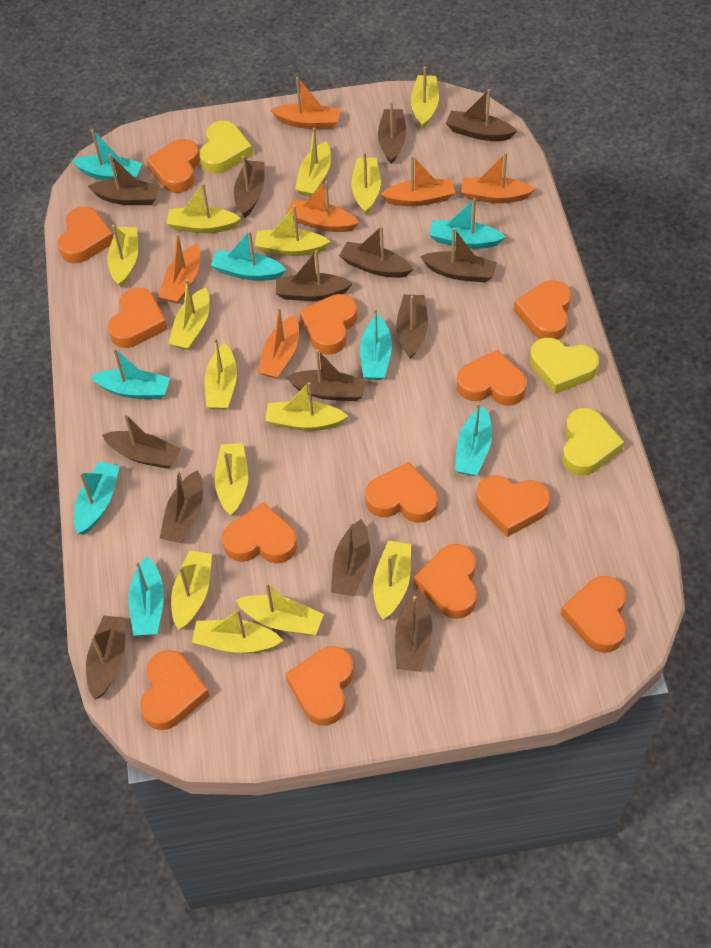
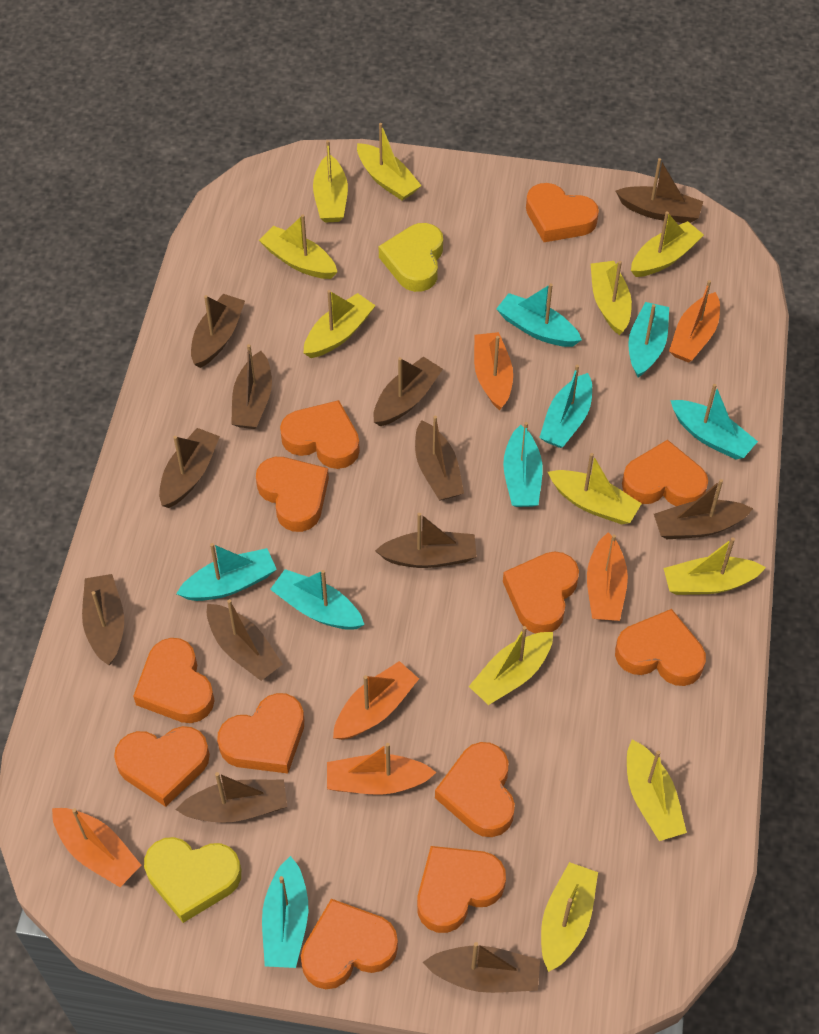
brown boat: [86,616,127,700] [88,154,160,205] [102,413,181,469] [160,470,203,543] [234,156,265,218] [276,250,353,301] [286,349,367,401] [331,519,370,596] [339,226,414,278] [378,102,406,164] [395,589,432,672] [396,294,428,359] [420,228,497,283] [446,89,517,141] = 14 -> [82,574,124,665] [159,428,220,508] [176,772,287,823] [191,294,245,368] [207,599,283,681] [231,344,272,429] [373,357,443,426] [375,513,477,568] [415,416,464,501] [423,942,540,993] [616,158,703,223] [654,479,753,539] = 12
orange heart: [58,207,113,263] [108,288,168,348] [140,650,210,730] [146,139,200,193] [222,502,297,564] [285,646,354,726] [299,294,358,355] [365,462,438,523] [414,544,477,619] [457,350,527,406] [476,475,550,537] [514,280,571,340] [561,576,626,653] = 13 -> [114,726,210,807] [133,638,215,723] [217,693,304,773] [256,457,329,532] [280,400,360,469] [301,899,398,989] [417,846,506,933] [435,742,515,837] [503,551,579,633] [526,183,599,242] [615,609,706,686] [622,440,708,506] = 12
yellow boat: [107,225,138,287] [166,183,241,233] [168,279,210,350] [171,551,212,630] [192,609,283,653] [205,338,237,410] [214,443,248,516] [236,582,324,636] [255,206,331,256] [265,382,348,431] [295,128,331,197] [351,152,381,215] [373,541,411,620] [411,67,439,129] = 14 -> [259,214,337,279] [304,290,376,358] [313,140,348,223] [357,123,422,200] [469,626,553,705] [541,862,598,972] [548,453,642,525] [591,261,632,335] [627,740,687,841] [631,211,704,277] [664,537,766,595] = 11
yellow heart: [199,121,253,174] [530,338,599,394] [562,408,624,476] = 3 -> [144,837,241,923] [379,223,443,292] = 2

